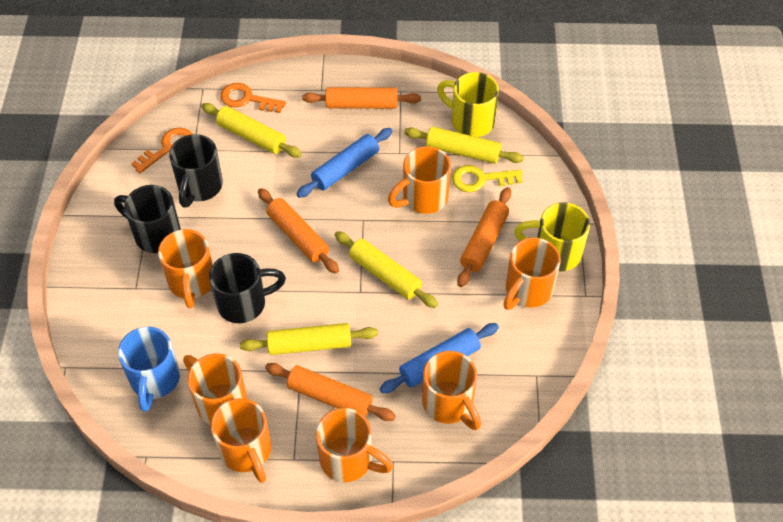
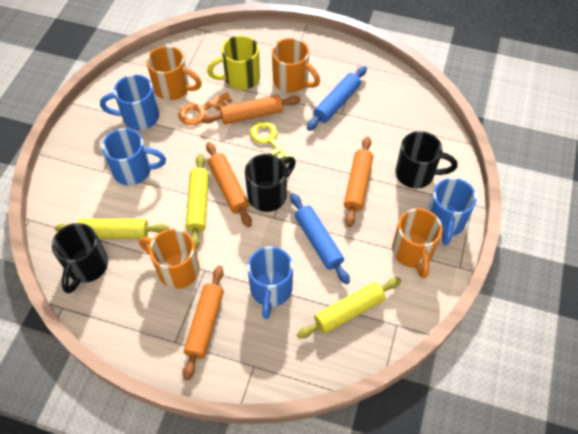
blue mug: [118,326,180,412] = 1 -> [100,74,159,130] [102,128,166,185] [247,246,293,319] [427,178,477,245] = 4
orange key: [131,127,192,173] [220,83,286,113] = 2 -> [178,92,232,125] = 1
orange mug: [158,229,213,308] [183,354,247,425] [211,398,271,483] [316,408,393,482] [388,146,451,214] [422,351,481,430] [503,237,561,310] = 7 -> [139,229,200,289] [146,46,202,100] [272,38,320,92] [392,208,443,278] = 4
yellow mug: [437,72,499,137] [515,202,590,271] = 2 -> [207,35,260,90] = 1
yellow rolling pin: [201,103,302,158] [240,323,378,355] [335,231,438,308] [404,127,524,164] = 4 -> [55,219,169,239] [186,154,209,249] [297,277,401,339] = 3

